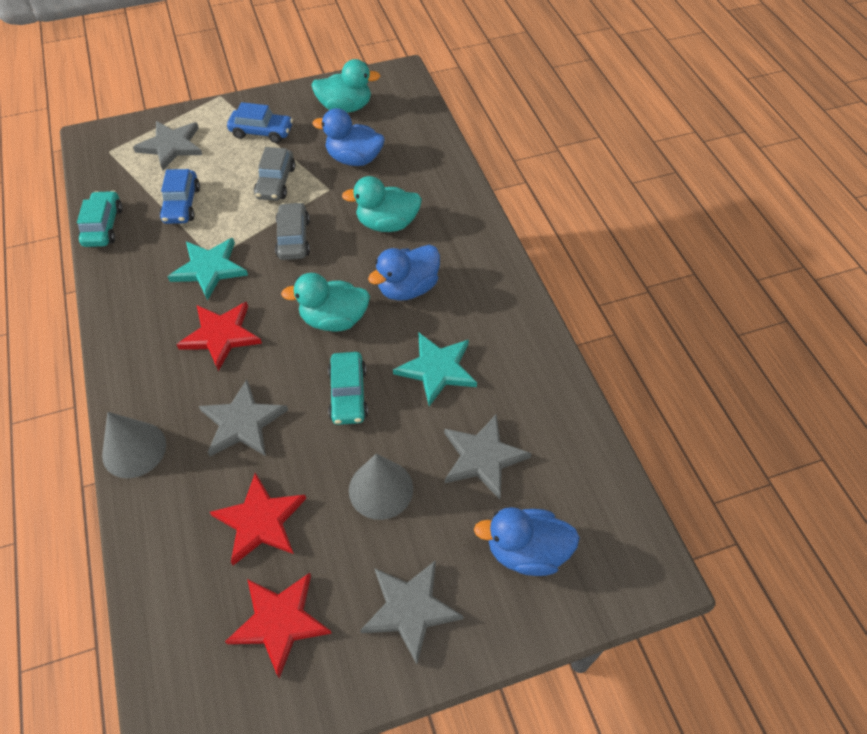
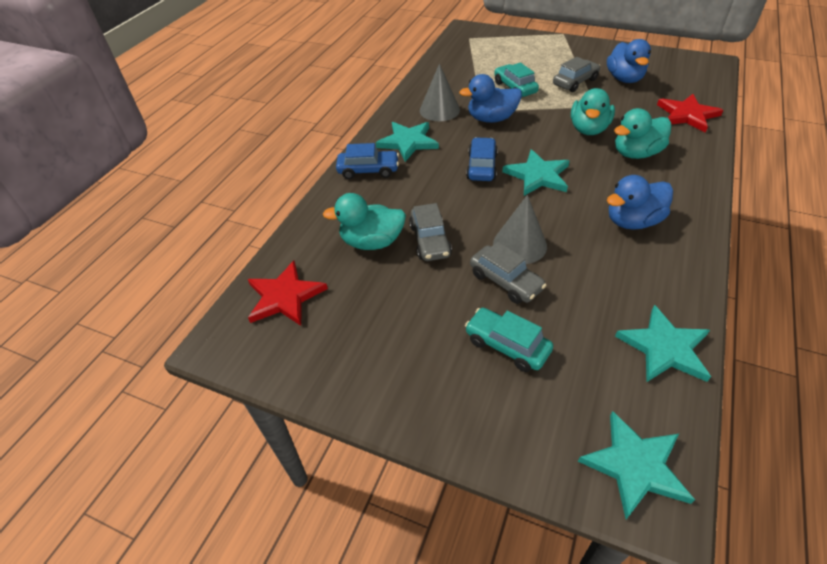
grey car: [254,147,295,201] [275,202,310,260] = 2 -> [409,203,452,261] [470,242,547,304] [553,57,600,92] = 3
grey star: [133,121,202,170] [199,379,288,456] [360,560,464,664] [444,415,532,499] = 4 -> none = 0
red star: [176,302,262,371] [210,473,306,565] [225,573,332,678] = 3 -> [248,261,328,326] [657,94,723,133] = 2
turquoise star: [167,238,248,301] [393,332,477,406] = 2 -> [376,122,439,162] [502,149,570,196] [578,411,695,519] [615,305,711,382] = 4

